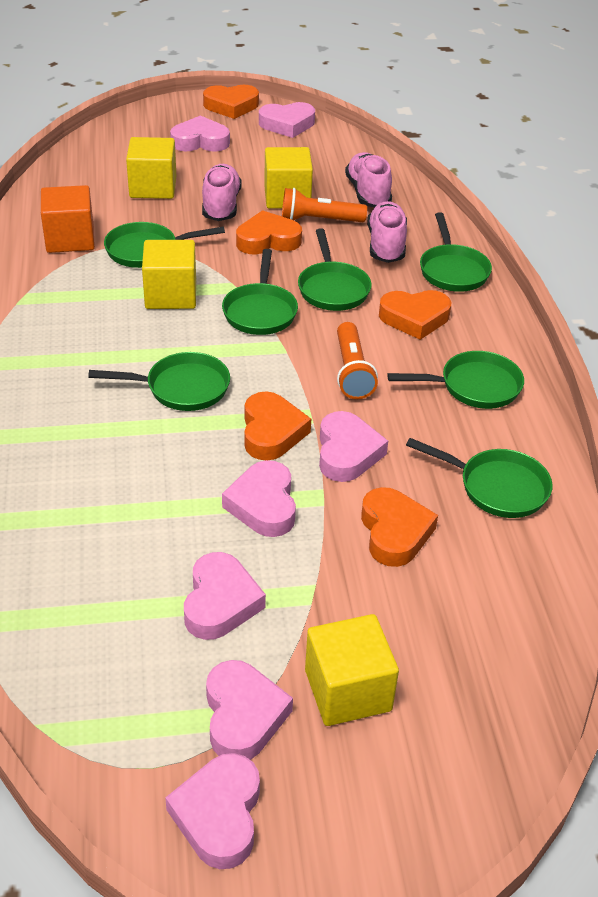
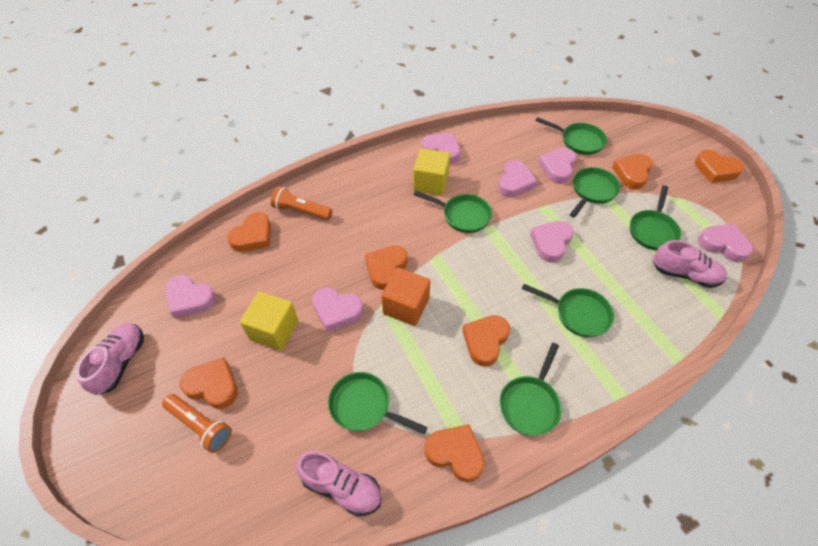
orange heart: [203,85,259,119] [236,210,302,254] [244,392,311,460] [361,487,438,567] [379,290,451,340] = 5 -> [180,358,238,409] [227,212,271,252] [365,245,407,290] [425,424,485,482] [462,315,510,367] [612,154,653,190] [695,150,744,183] = 7
yellow cube: [126,137,176,199] [142,240,196,309] [264,147,313,208] [305,614,399,726] = 4 -> [240,291,298,351] [413,148,450,196] = 2

